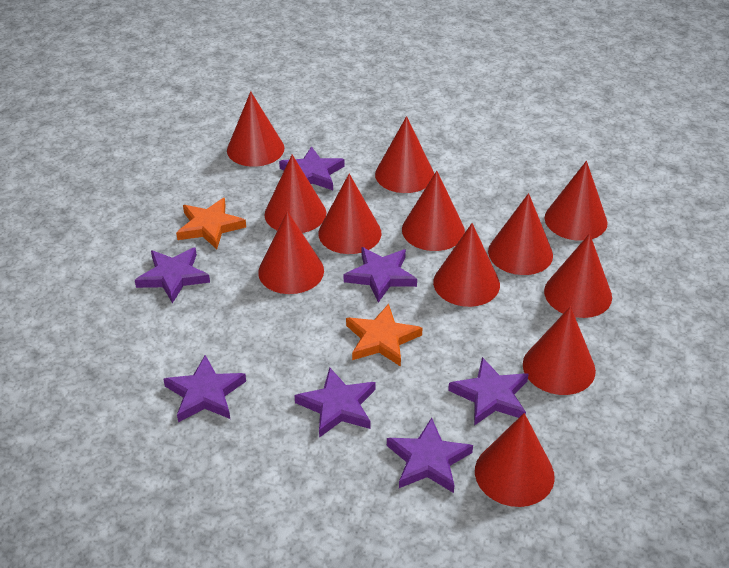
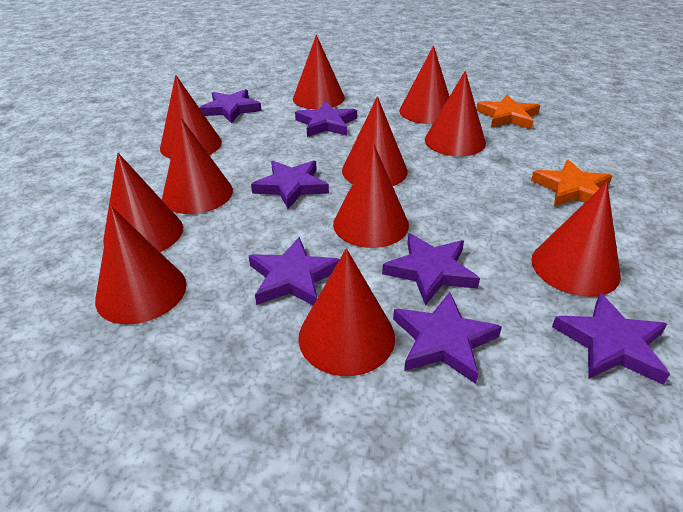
red cone: [227,91,285,167] [258,211,324,294] [265,155,326,233] [318,174,382,254] [375,116,434,193] [402,171,465,251] [433,223,500,307] [475,413,555,507] [488,193,553,275] [523,306,596,395] [544,233,612,318] [545,161,608,241] = 12 -> [95,206,187,325] [103,153,183,252] [160,75,222,159] [162,117,233,214] [293,35,345,109] [298,248,395,376] [333,144,409,248] [342,96,408,186] [399,46,450,124] [425,71,486,156] [532,182,621,297] = 11

